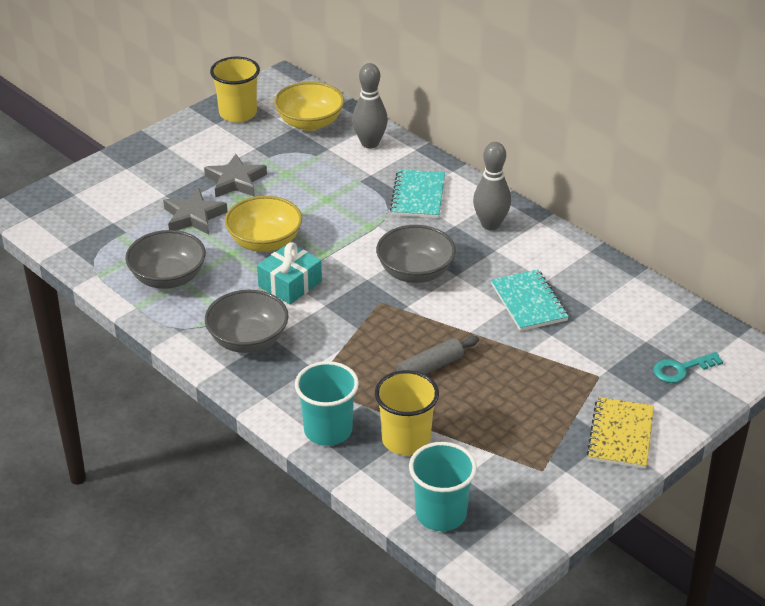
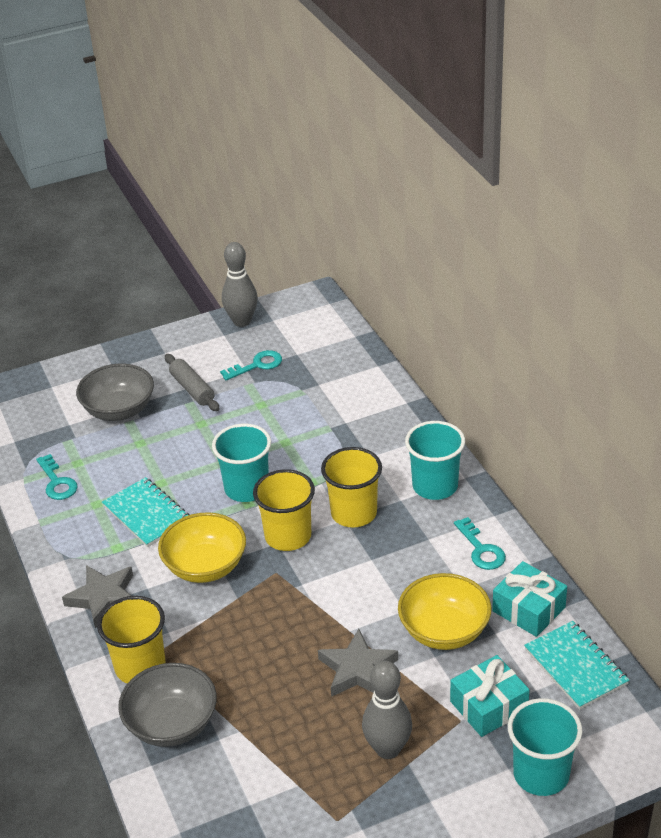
grey bowl: [125,230,206,289] [205,290,288,353] [376,225,456,283] = 3 -> [76,364,154,421] [118,663,217,747] = 2
turquoise cup: [295,361,359,446] [409,442,477,531] = 2 -> [212,424,271,502] [405,421,465,500] [508,698,583,796] = 3
turquoise gift: [257,242,322,304] = 1 -> [450,655,529,737] [492,561,567,637] = 2
turquoise key: [653,352,723,383] = 1 -> [36,454,78,500] [220,350,282,380] [454,517,506,570] = 3
yellow cup: [210,56,260,122] [375,370,439,455] = 2 -> [97,596,165,683] [253,469,315,551] [321,447,382,527] = 3
yellow notebook: [587,397,654,469] = 1 -> none = 0

